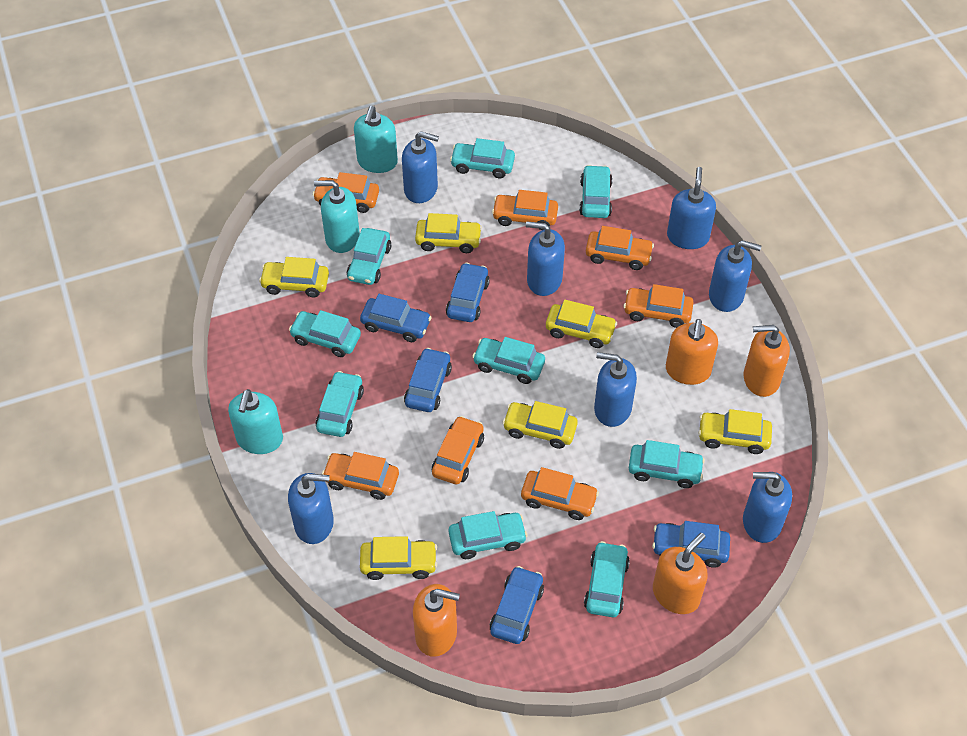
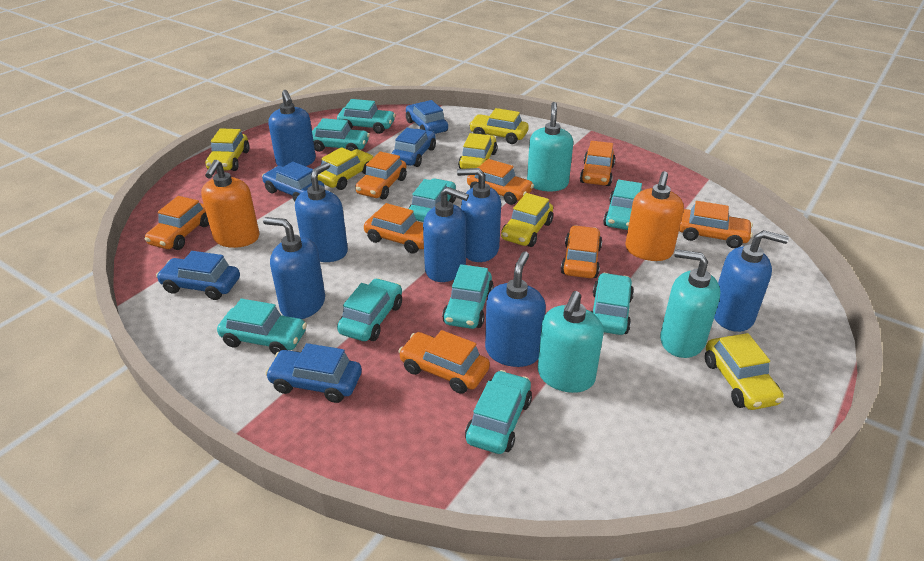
orange car: [312,172,379,213] [322,452,399,500] [432,416,484,484] [492,190,558,230] [521,467,599,520] [586,226,654,270] [623,284,694,328] = 7 -> [145,196,209,250] [355,151,407,199] [364,203,424,254] [398,330,490,394] [467,159,534,205] [561,225,602,278] [580,141,616,186] [679,201,753,248] = 8
orange soap dispenser: [413,584,460,657] [653,533,708,614] [666,319,718,385] [744,325,790,397] = 4 -> [201,160,259,248] [625,171,684,261] = 2

